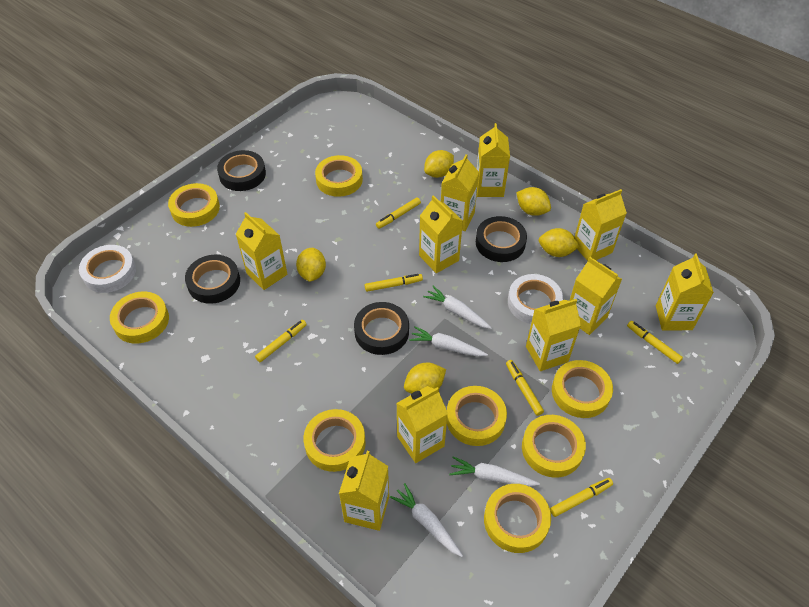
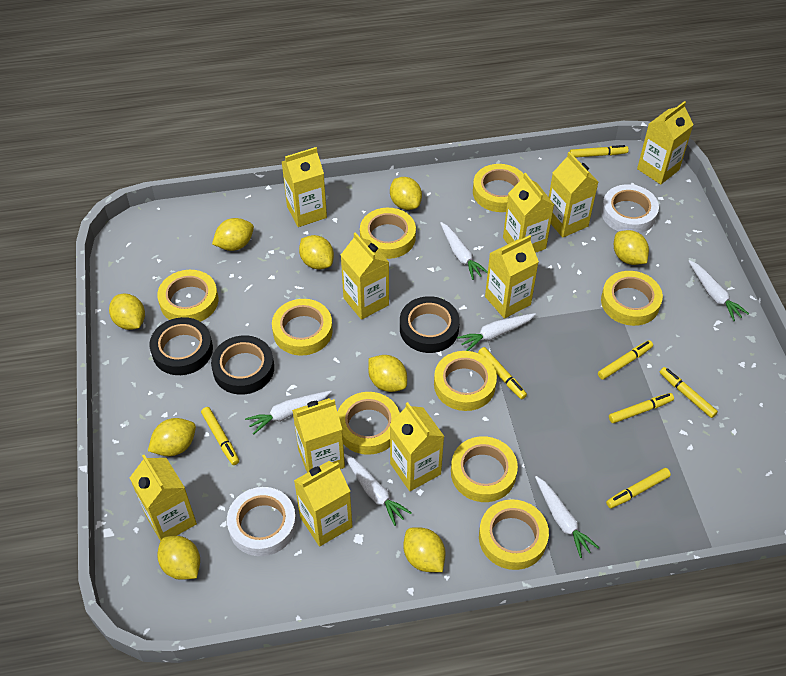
black tape: [185,255,240,304] [217,150,266,191] [354,302,409,355] [476,216,527,262] = 4 -> [149,317,213,375] [211,335,274,395] [400,296,460,353] = 3
white carrot: [390,483,463,557] [409,326,488,357] [423,286,492,329] [449,456,540,487] = 4 -> [245,391,332,434] [344,454,412,526] [440,222,488,280] [457,313,536,351] [535,476,599,558] [689,260,749,321] = 6
yellow lemon: [296,248,326,282] [404,363,446,394] [424,150,454,178] [516,187,551,216] [538,228,580,257] = 5 -> [109,294,145,330] [148,418,196,456] [157,536,200,580] [212,218,254,251] [299,235,334,269] [368,355,407,392] [390,177,422,210] [404,527,445,572] [614,230,649,265] = 9
yellow marker: [255,320,307,362] [365,274,423,292] [376,197,421,229] [506,360,544,416] [550,478,613,517] [627,321,683,364] = 6 -> [201,407,239,465] [478,347,527,399] [570,145,629,158] [598,340,653,380] [606,468,671,508] [609,393,674,423] [660,367,718,418] = 7
yellow tape: [110,292,169,344] [168,183,220,227] [303,409,366,472] [315,155,363,197] [447,386,507,446] [484,484,551,553] [522,415,586,478] [552,360,613,418] = 8 -> [157,270,218,322] [272,299,333,356] [338,392,400,455] [360,208,416,259] [434,351,497,411] [451,436,518,502] [473,164,524,212] [479,499,549,570] [601,271,663,326] = 9

